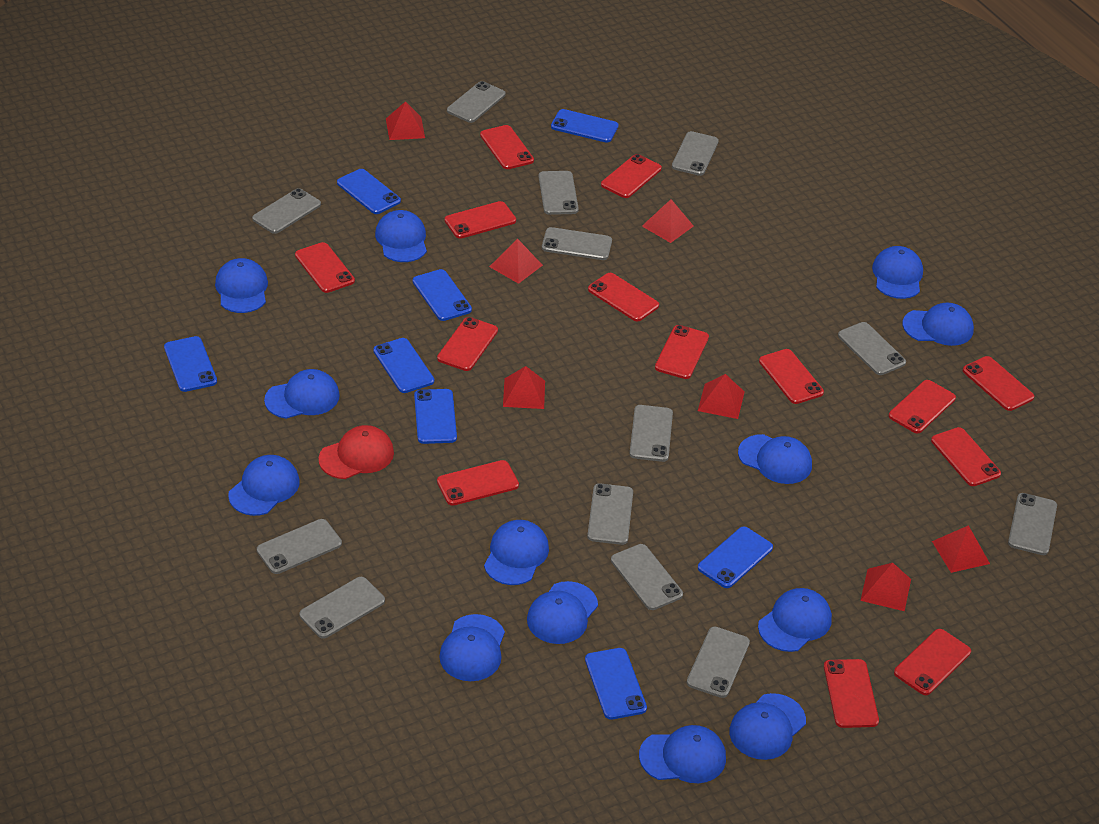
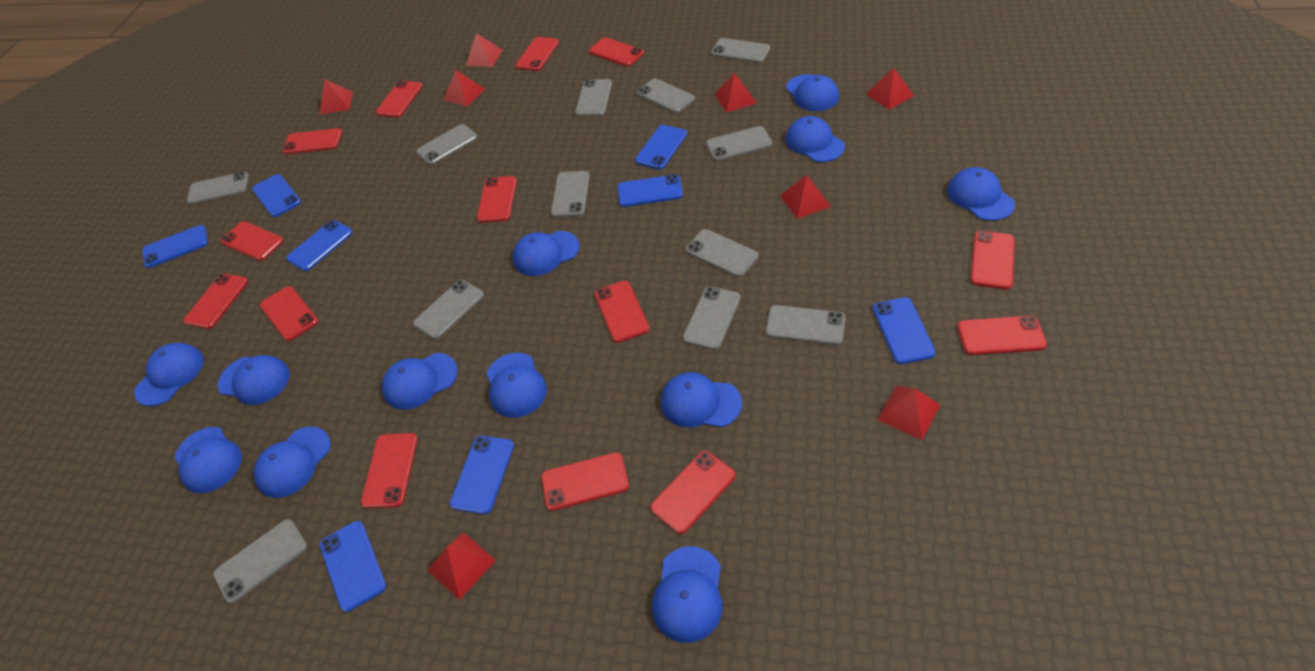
blue cap: [215,258,268,313] [228,455,299,516] [264,369,340,419] [375,210,427,262] [439,614,505,681] [484,520,549,585] [527,581,598,644] [639,725,726,783] [729,693,806,760] [738,434,812,484] [758,588,832,652] [872,246,923,299] [902,303,974,346] = 13 -> [134,343,204,406] [175,427,242,493] [218,355,290,405] [253,427,331,498] [382,353,458,410] [487,353,547,418] [513,231,580,276] [652,546,723,643] [661,372,742,427] [785,116,845,162] [786,74,839,111] [947,167,1015,221] = 12
grey phone: [252,188,321,234] [257,519,342,574] [299,577,385,639] [447,81,506,123] [539,171,579,215] [542,227,612,260] [587,483,633,545] [611,544,683,610] [630,405,673,462] [672,131,719,176] [687,627,750,698] [838,322,906,375] [1008,493,1057,555] = 13 -> [187,172,249,204] [213,519,307,604] [413,280,484,339] [416,124,478,165] [551,171,590,217] [575,79,612,116] [636,78,695,113] [683,286,741,350] [685,229,759,277] [706,126,772,161] [711,38,770,63] [766,305,845,345] = 12
red cap: [319,425,394,479] = 1 -> none = 0
red pyramid: [386,101,425,140] [489,239,543,284] [503,366,545,409] [642,199,694,243] [698,374,745,419] [860,563,911,611] [932,525,990,573] = 7 -> [320,79,353,114] [427,532,496,600] [443,70,485,107] [465,33,503,67] [714,73,757,113] [780,175,831,219] [866,68,914,110] [877,386,940,440] = 8

